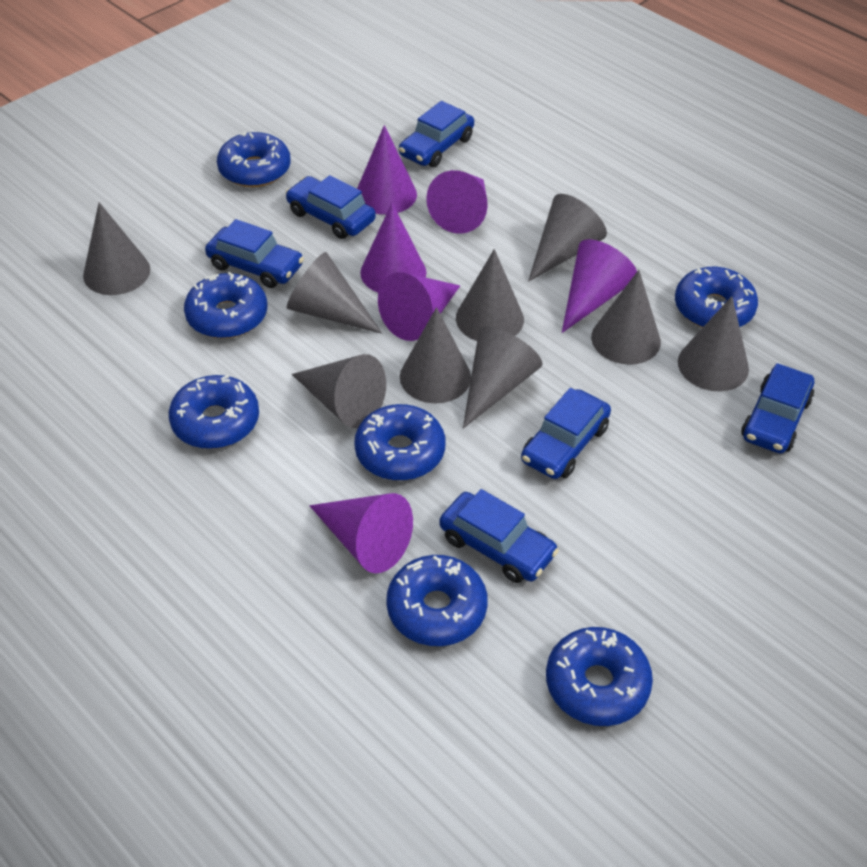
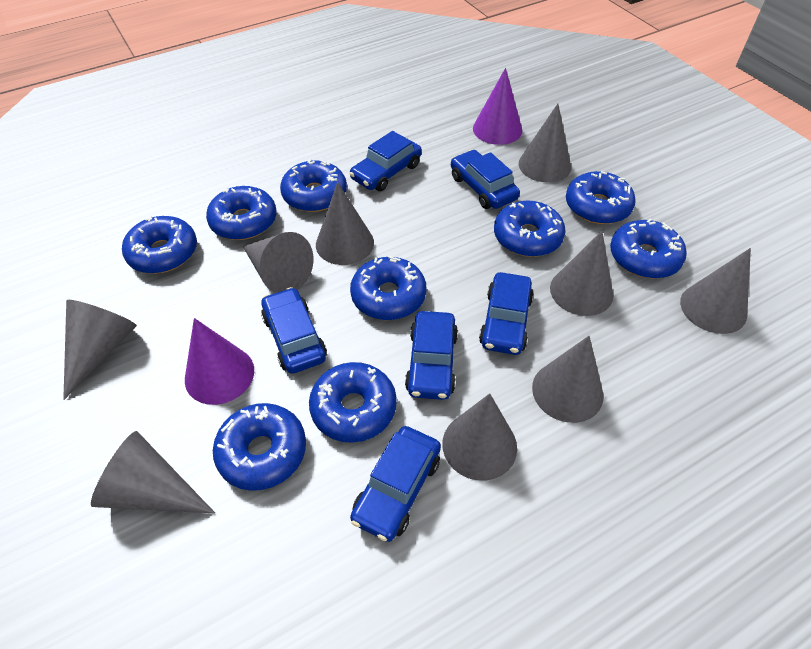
blue donut: [169,375,259,449] [184,272,267,338] [217,132,291,187] [354,404,445,481] [386,555,488,646] [546,627,653,726] [675,267,758,328] = 7 -> [122,216,197,274] [206,186,276,240] [213,403,306,491] [280,159,347,212] [309,362,397,443] [350,256,426,320] [494,201,566,257] [566,171,636,224] [610,218,687,279] = 9
purple cone: [309,493,413,573] [357,125,417,215] [360,203,426,293] [378,272,460,341] [426,170,488,234] [562,239,637,333] = 6 -> [185,318,254,405] [473,68,522,145] = 2

